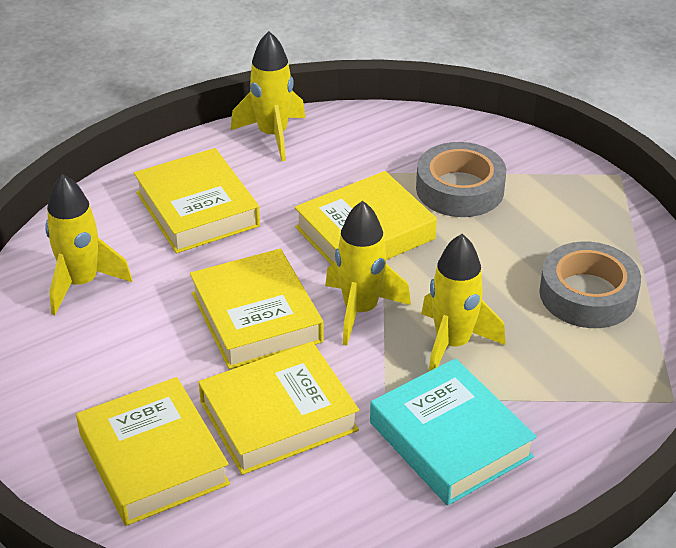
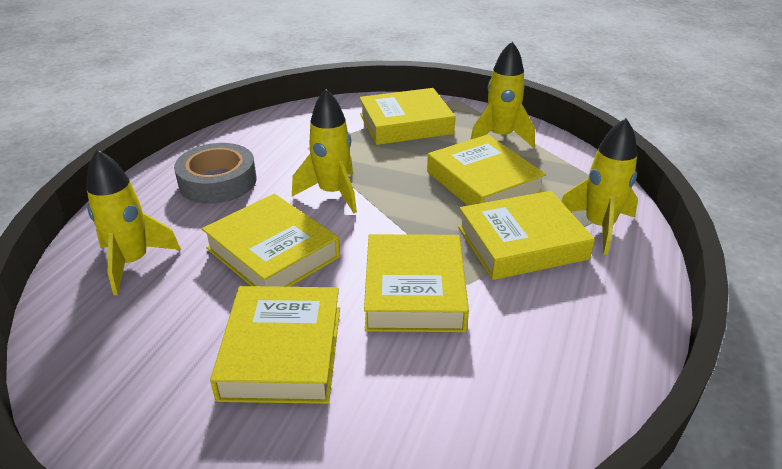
grey tape: [416,142,506,217] [539,242,641,328] = 2 -> [174,143,257,204] = 1
turquoise book: [370,358,537,506] = 1 -> none = 0
yellow book: [76,377,230,526] [134,148,260,253] [190,249,324,370] [198,342,359,475] [295,171,437,265] = 5 -> [202,194,340,287] [210,286,340,404] [359,88,455,145] [364,234,469,332] [427,134,546,206] [458,191,595,280] = 6

